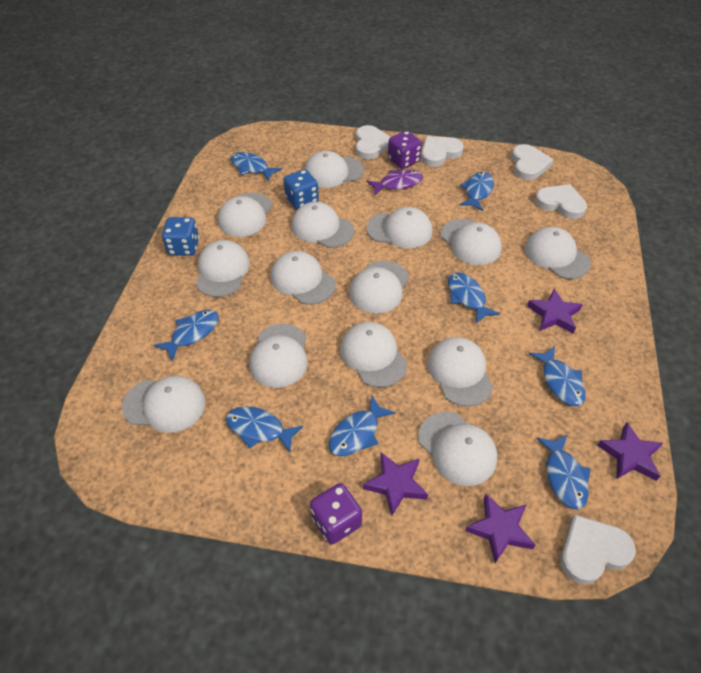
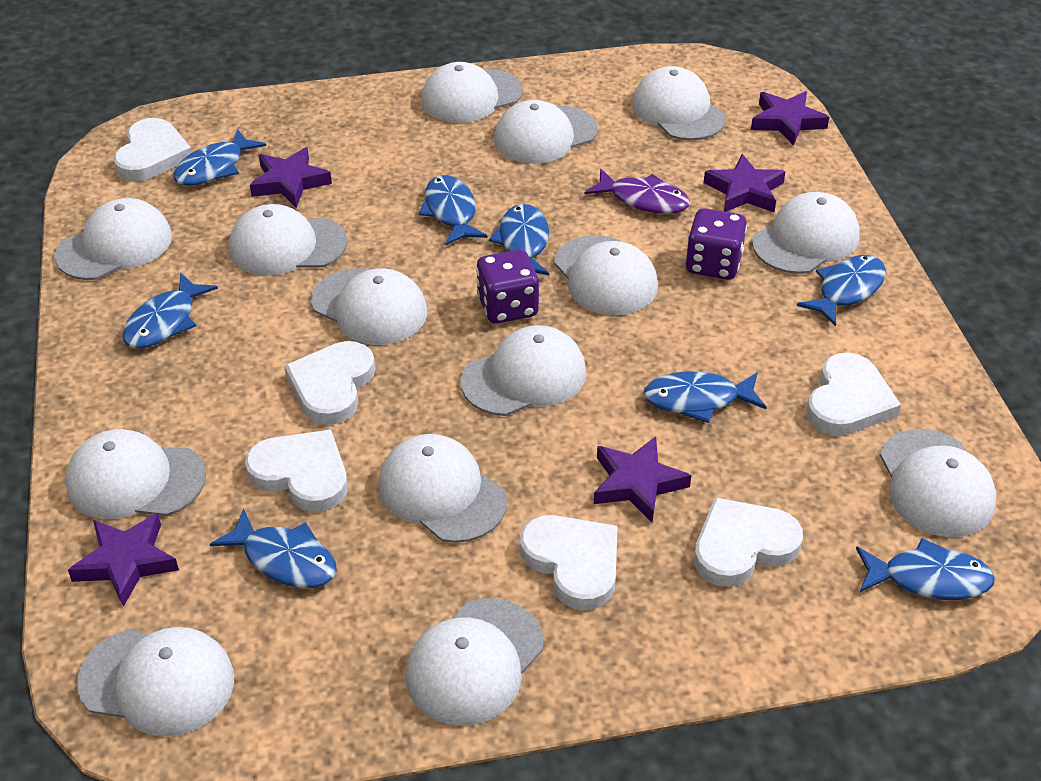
blue dice: [162,217,199,256] [283,169,319,209] = 2 -> none = 0
purple star: [363,453,428,516] [465,494,535,563] [527,289,583,333] [597,422,663,481] = 4 -> [68,513,179,607] [250,147,332,208] [594,436,691,523] [704,154,786,212] [751,91,829,146] = 5
white heart: [356,125,390,159] [421,136,464,167] [511,144,554,180] [535,184,587,219] [560,514,636,584] = 5 -> [114,118,192,181] [245,430,348,512] [284,341,375,425] [520,515,618,610] [694,497,803,587] [806,352,901,436] = 6

